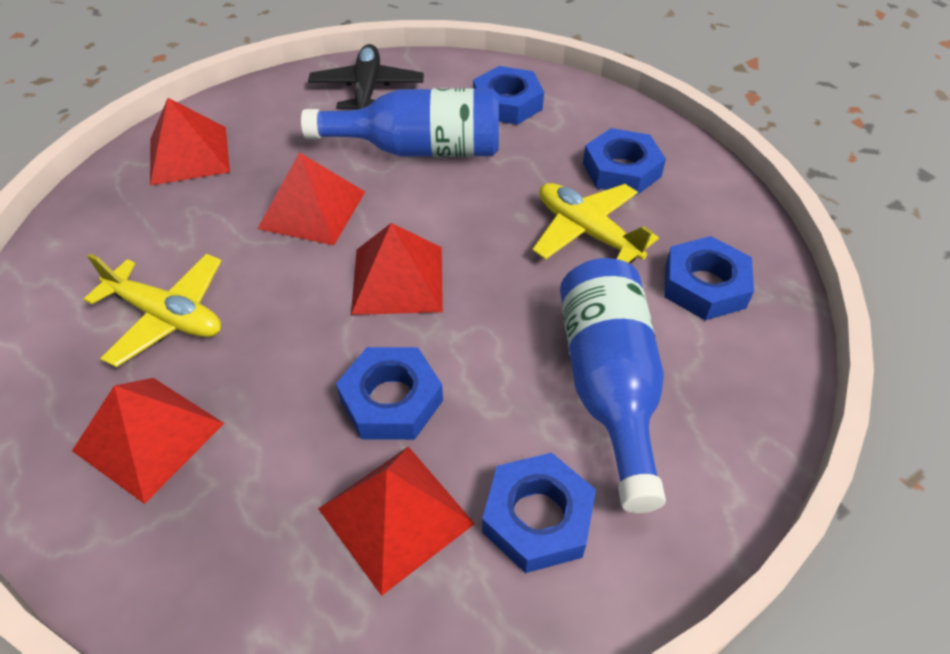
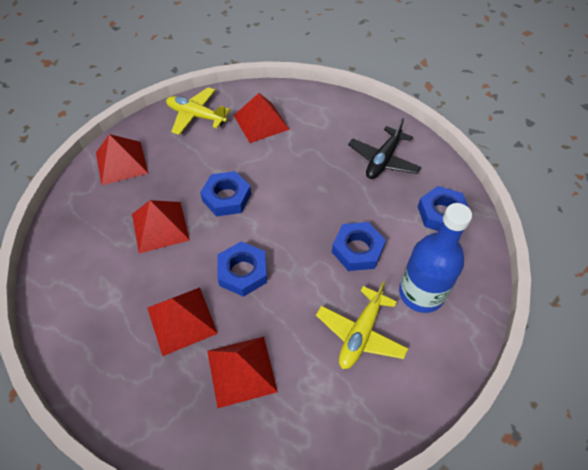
blue bottle: [301,88,499,157] [560,258,666,513] = 2 -> [399,203,472,313] = 1
blue nut: [336,347,443,440] [473,66,544,125] [482,453,596,573] [583,128,666,196] [664,236,754,321] = 5 -> [200,171,251,216] [217,241,267,297] [332,222,386,271] [418,186,469,231] = 4

